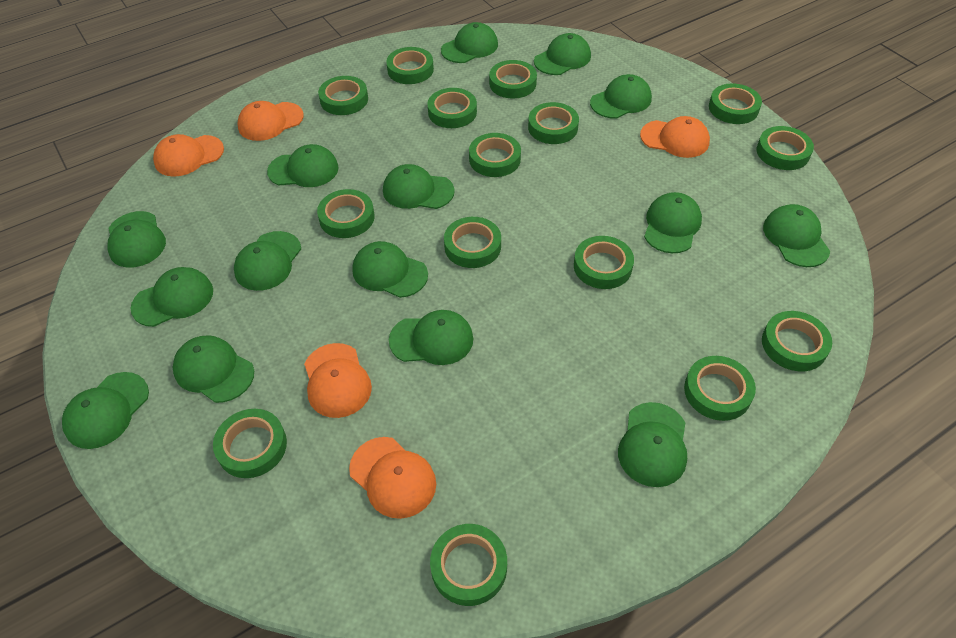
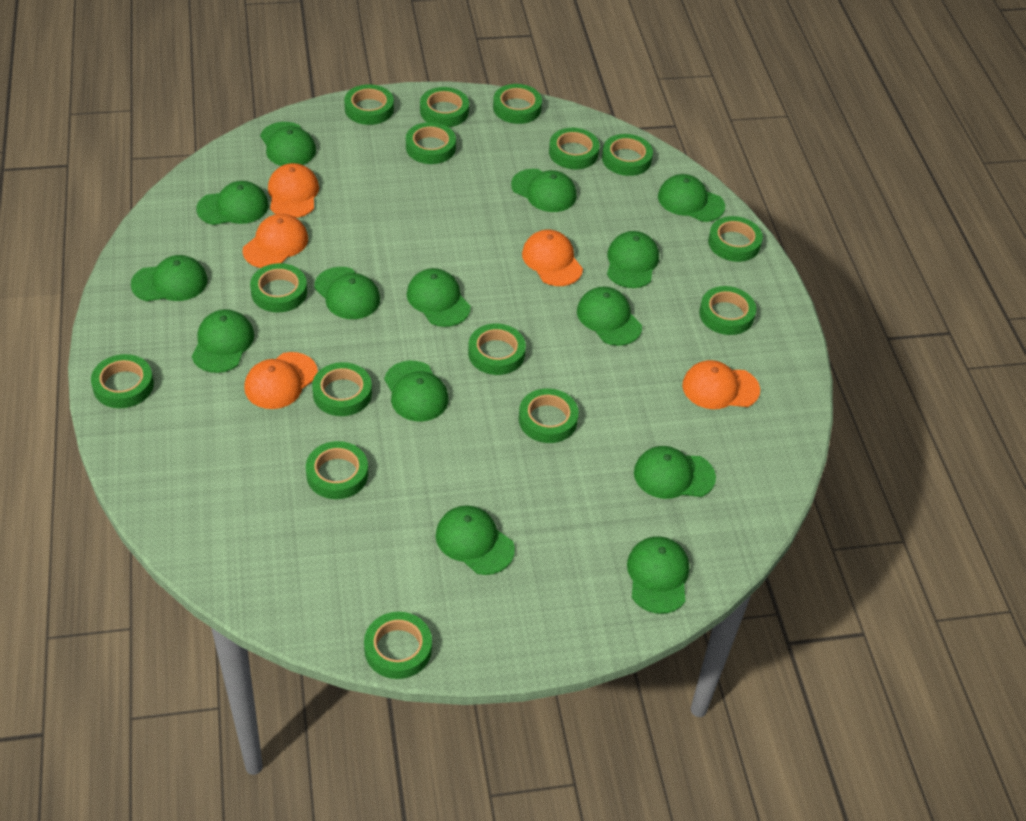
green cap: [62,372,149,449] [107,211,166,268] [130,267,213,327] [173,335,254,403] [234,231,301,291] [267,144,339,187] [352,241,428,298] [383,164,455,209] [389,310,473,365] [441,22,498,63] [534,33,591,75] [590,74,652,119] [618,402,687,487] [644,192,702,253] [763,204,830,267] = 15 -> [131,255,208,301] [192,309,254,373] [196,181,269,225] [260,122,316,166] [314,267,380,319] [384,361,449,421] [407,268,471,327] [436,505,515,575] [511,169,577,212] [577,287,642,346] [607,231,659,288] [627,536,689,614] [634,446,716,499] [658,174,725,222] = 14

